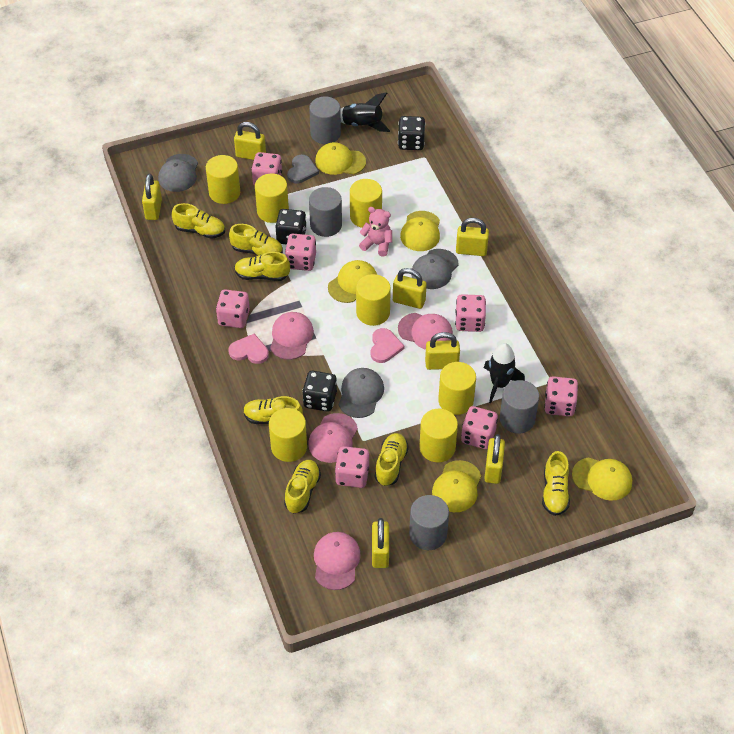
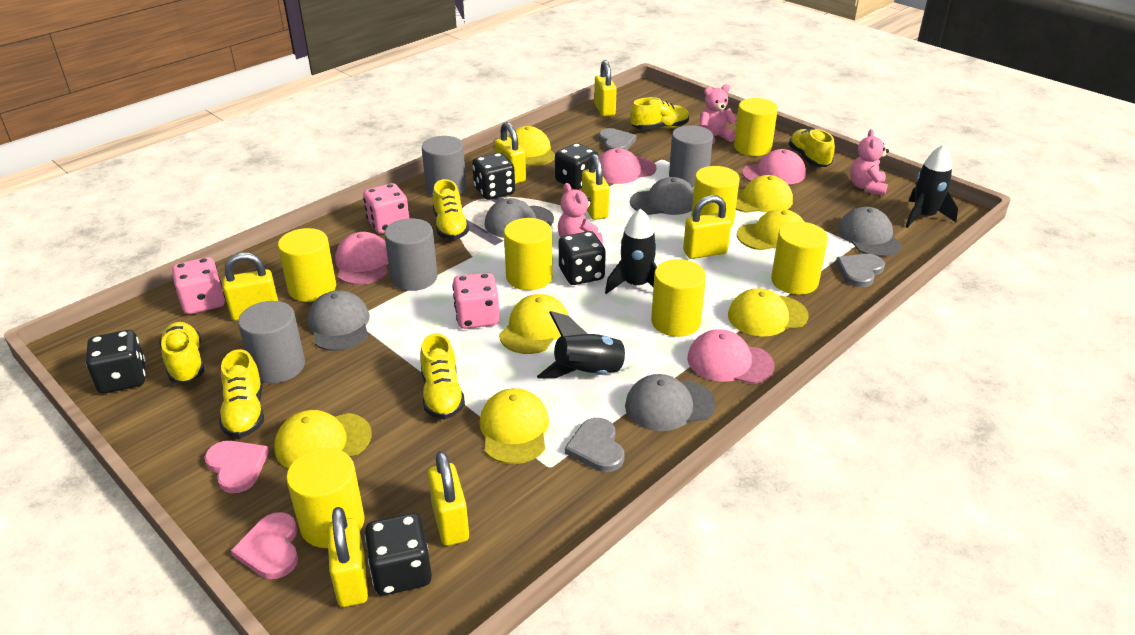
black dice: [275,209,307,244] [302,371,337,411] [398,116,425,150] = 3 -> [86,330,145,394] [365,513,432,595] [472,153,515,200] [555,143,599,190] [559,231,606,285] = 5
black rocket: [340,92,390,132] [484,343,525,403] = 2 -> [537,311,640,378] [605,208,657,294] [906,144,958,228] = 3
grey cap: [158,154,198,192] [339,368,384,418] [411,249,459,289] = 3 -> [308,290,369,351] [484,198,554,238] [625,374,716,431] [630,177,694,215] [838,207,901,257] = 5
grey heart: [287,155,319,184] = 1 -> [565,418,625,472] [599,128,637,151] [836,254,885,287] = 3
pink dice: [216,289,250,328] [251,152,282,186] [285,234,316,271] [335,446,369,488] [455,294,486,332] [461,406,498,449] [544,376,578,416] = 7 -> [172,257,225,314] [363,183,409,234] [452,273,499,329] = 3
pink teddy bear: [359,207,392,257] = 1 -> [558,183,603,244] [700,84,737,144] [850,129,889,196] = 3
yellow cap: [315,142,366,175] [328,260,377,303] [400,211,440,251] [432,460,481,512] [572,457,632,501] = 5 -> [274,410,372,468] [479,388,549,464] [499,294,569,354] [508,126,555,166] [728,288,809,337] [736,175,793,213] [737,209,804,250] = 7
yellow shoe: [172,203,225,239] [229,224,283,255] [234,252,290,281] [243,396,303,424] [284,460,321,513] [375,433,409,486] [542,451,570,516] = 7 -> [159,322,204,383] [219,349,264,438] [420,333,465,419] [433,179,469,240] [630,97,689,130] [789,129,835,167] = 6

